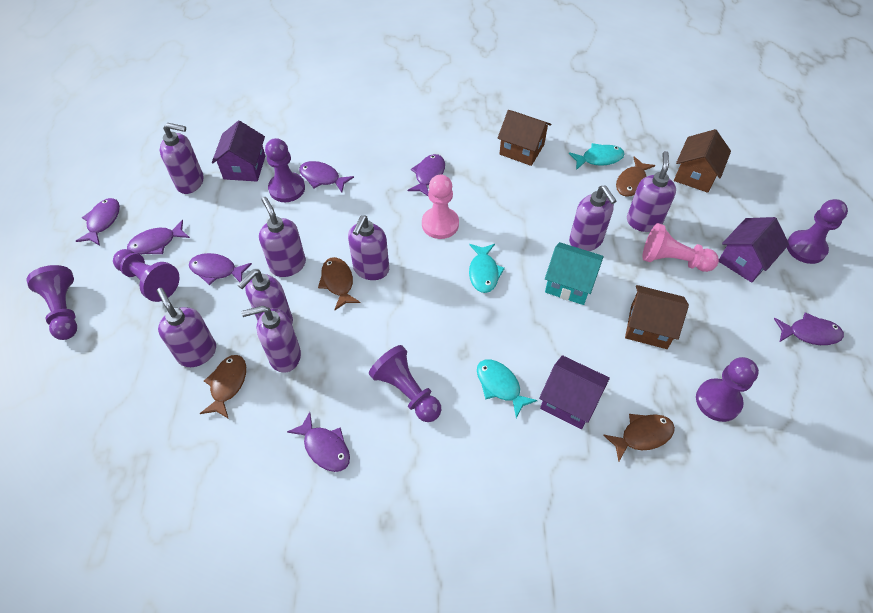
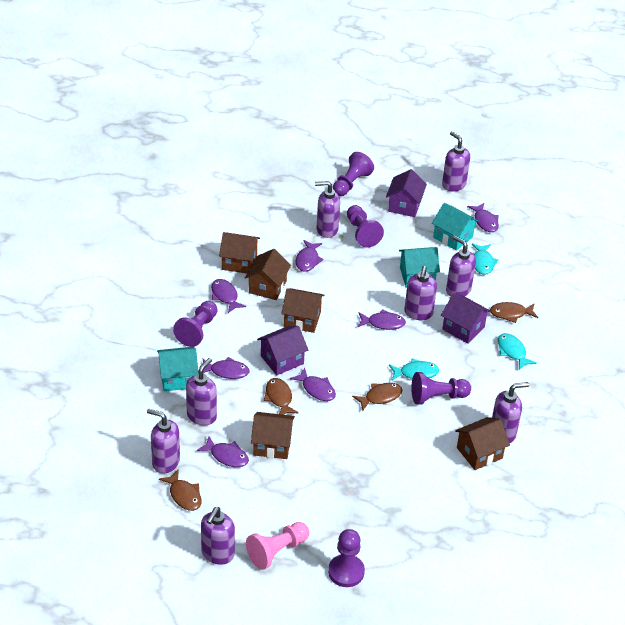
brown house: [498,110,551,166] [625,285,689,349] [674,129,731,193] = 3 -> [219,232,260,273] [245,249,291,300] [251,412,295,459] [281,288,325,333] [455,417,510,470] = 5
pink pawn: [422,175,459,239] [642,223,719,272] = 2 -> [246,522,309,570] = 1
purple pawn: [27,265,77,340] [113,249,180,302] [265,138,305,202] [369,345,441,422] [696,357,759,422] [787,199,848,264] = 6 -> [173,301,218,347] [328,529,365,587] [333,152,374,196] [347,205,384,247] [411,372,471,405] = 5
turquoise house: [545,242,604,305] = 1 -> [157,347,199,391] [399,247,440,287] [432,203,479,251] = 3

